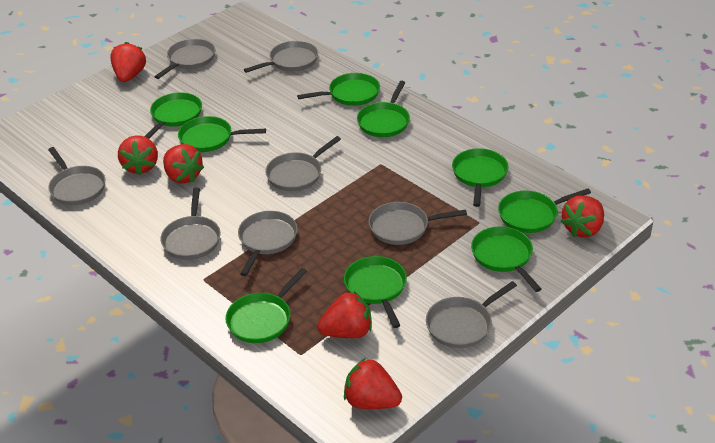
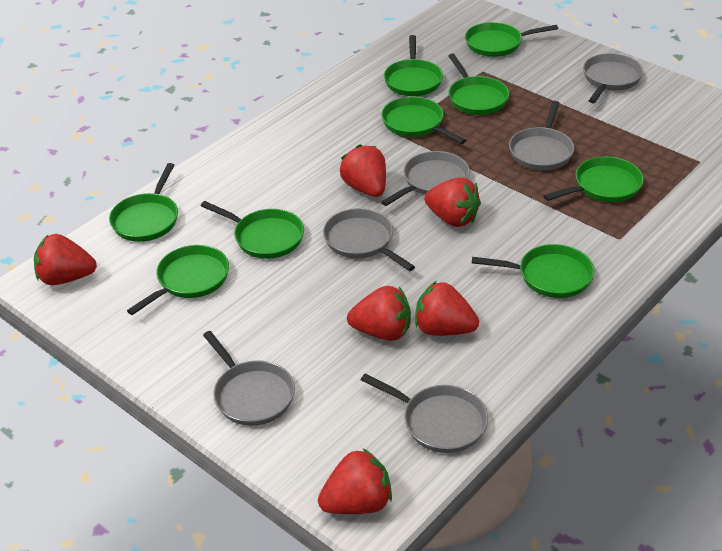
grey pan: [48,147,105,205] [154,39,215,79] [160,188,220,260] [238,211,298,276] [244,41,318,73] [265,136,341,191] [369,202,467,245] [426,281,517,348] = 8 -> [203,331,295,426] [323,208,415,271] [361,374,488,453] [381,151,470,206] [509,101,574,170] [583,53,643,103] = 6

